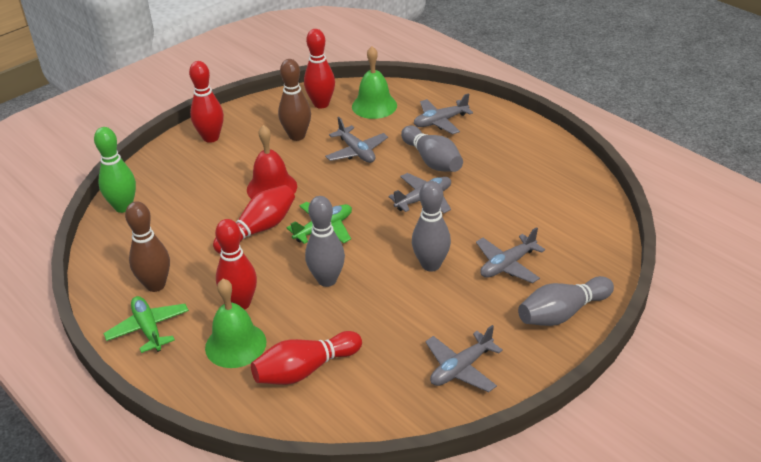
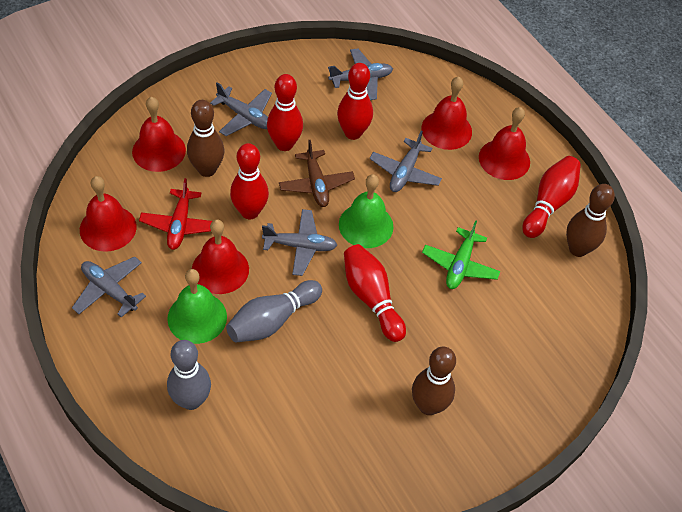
brown bowling pin: [125,201,170,292] [278,59,311,141] = 2 -> [187,100,224,177] [412,347,456,415] [566,184,615,257] = 3
brown plane: none = 0 -> [279,140,355,207] = 1
green bowling pin: [94,127,136,213] = 1 -> none = 0
green plane: [103,296,189,353] [287,202,352,244] = 2 -> [422,220,500,289] = 1
grey bowling pin: [305,196,345,287] [401,125,463,172] [412,181,451,272] [518,276,614,326] = 4 -> [167,340,211,410] [226,280,322,343] = 2
red bell: [247,125,297,199] = 1 -> [80,176,137,252] [132,97,186,172] [192,219,249,294] [421,77,472,150] [479,107,530,180] = 5
red plane: none = 0 -> [139,178,212,250] = 1

